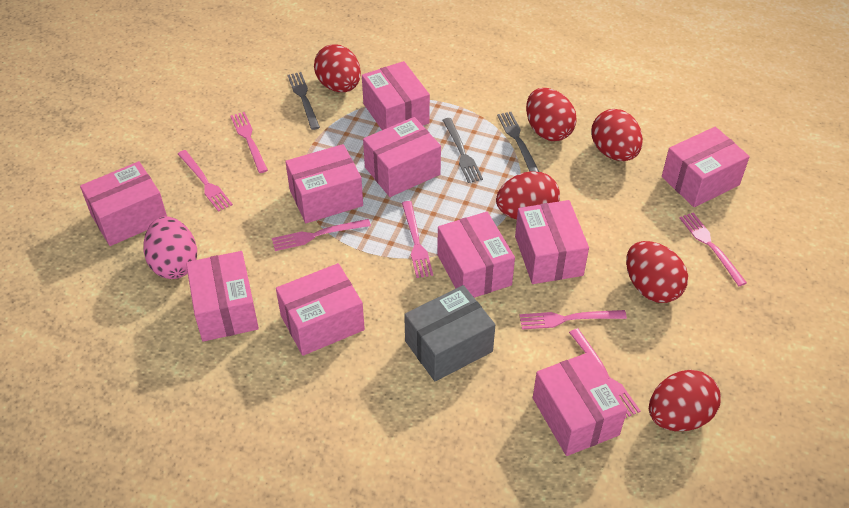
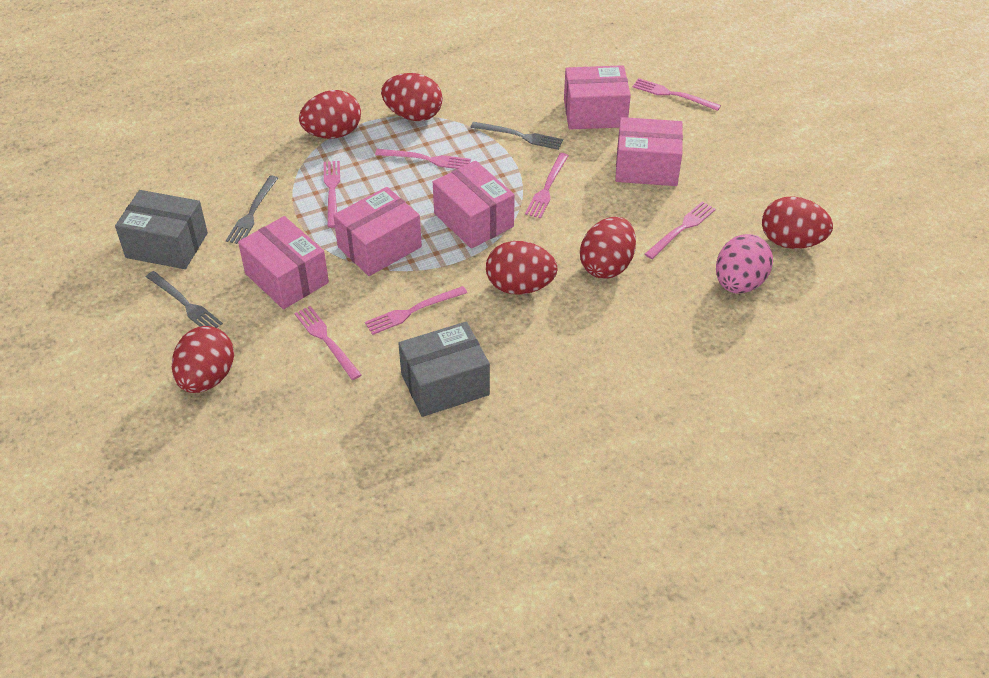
grey box: [404,285,495,381] = 1 -> [115,190,208,269] [398,322,490,417] = 2
pink box: [80,161,167,246] [186,251,259,342] [276,263,365,356] [285,144,363,223] [362,61,430,130] [363,117,441,197] [437,212,515,298] [515,200,589,284] [533,352,627,456] [662,127,750,207] = 10 -> [238,216,329,309] [333,187,422,276] [433,161,515,249] [564,65,631,130] [615,117,683,186] = 5

